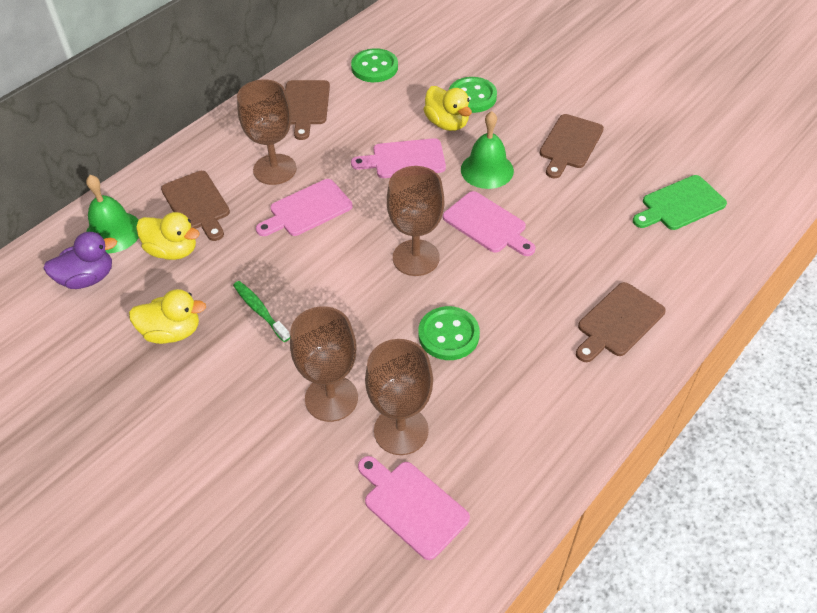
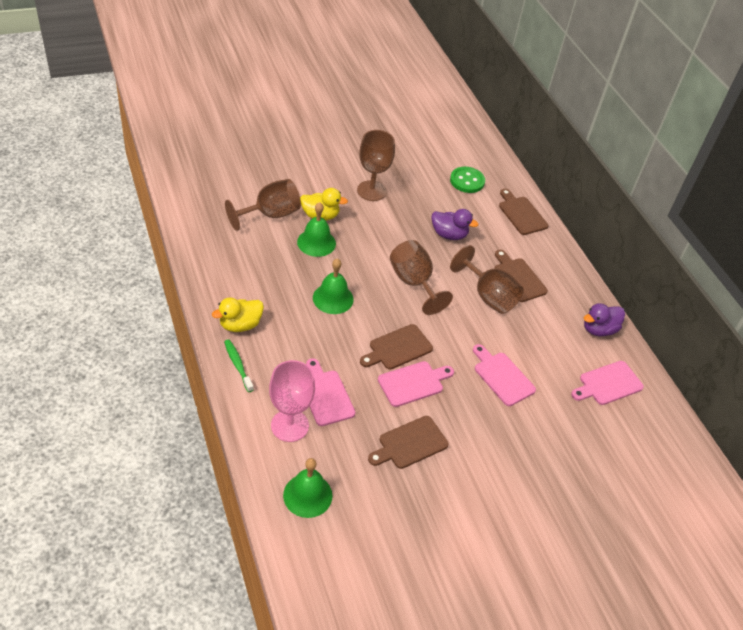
green bell: [86,175,139,253] [461,111,514,189] = 2 -> [283,458,333,518] [297,202,336,257] [313,258,354,314] = 3
green button: [351,48,398,82] [418,306,480,360] [449,77,497,113] = 3 -> [450,167,485,193] = 1
green cutting board: [633,175,727,230] = 1 -> none = 0
pink goblet: none = 0 -> [269,360,315,442] = 1
purple duck: [43,232,117,289] = 1 -> [432,209,478,240] [584,303,625,336] = 2
yellow duck: [129,289,206,344] [136,212,200,260] [423,86,472,131] = 3 -> [212,298,264,332] [300,188,348,220] = 2

